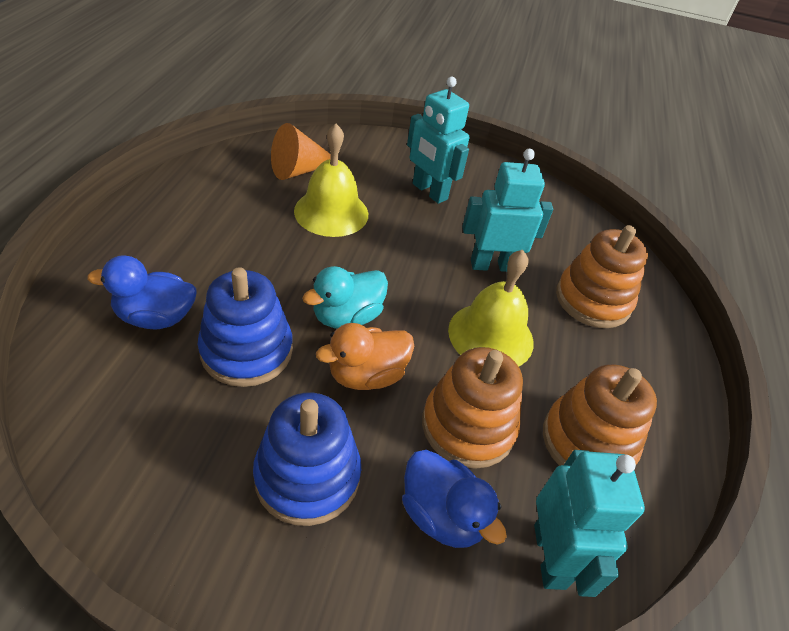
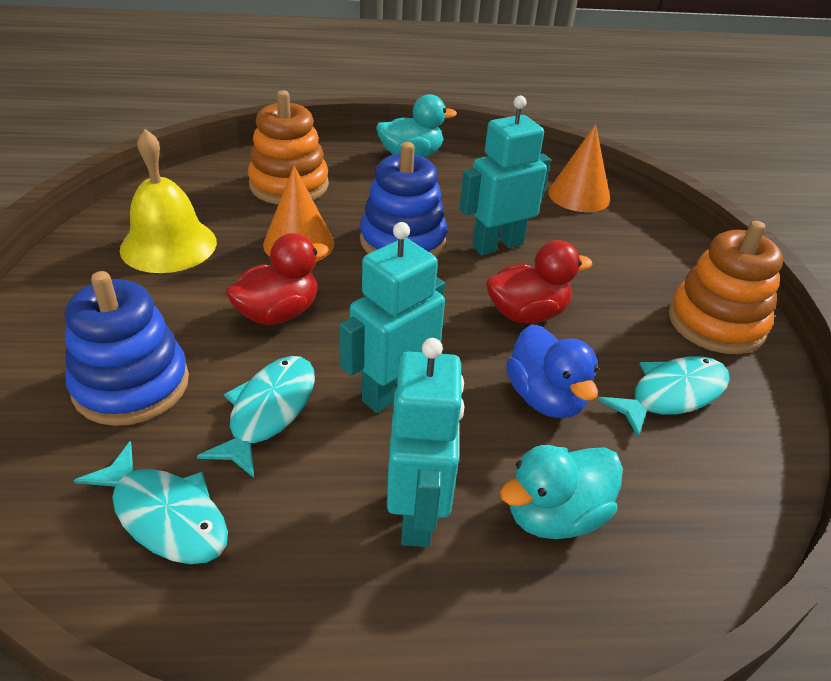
blue duck: [87,256,197,329] [402,450,507,548] = 2 -> [506,324,599,418] = 1
orange cone: [271,123,331,180] = 1 -> [263,166,334,262] [548,124,610,212] = 2
orange duck: [316,323,414,390] = 1 -> none = 0
orange stacking toy: [422,347,523,469] [543,364,657,466] [556,225,648,328] = 3 -> [248,90,329,204] [669,221,783,354] = 2
red duck: none = 0 -> [226,233,329,325] [486,240,593,324] = 2
turquoise duck: [302,266,388,329] = 1 -> [376,94,457,157] [500,445,623,539] = 2
turquoise fish: none = 0 -> [74,441,228,564] [197,356,315,478] [598,356,730,437] = 3
yellow bell: [294,124,368,237] [448,250,534,366] = 2 -> [120,129,217,273] = 1

